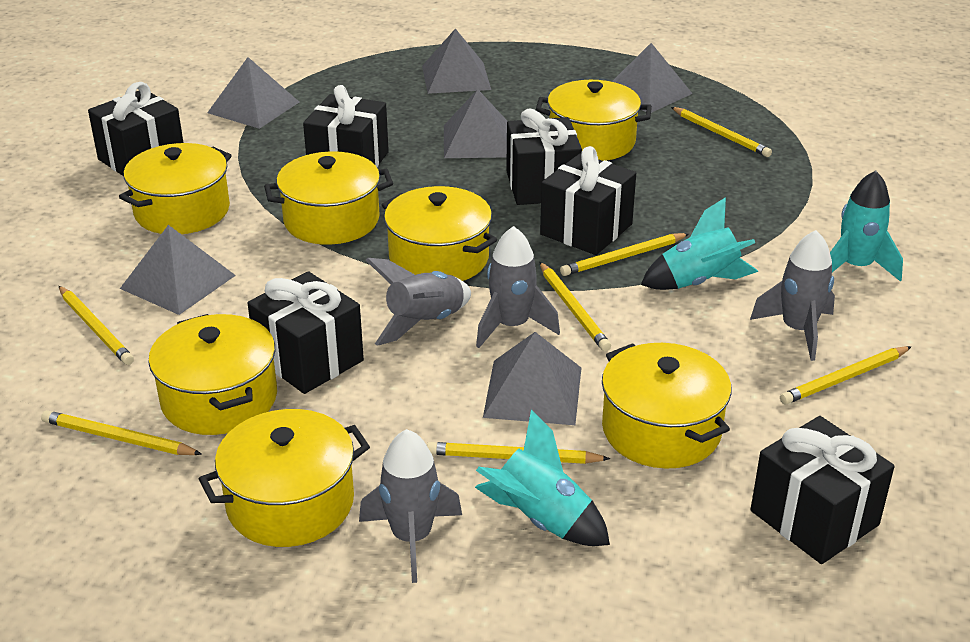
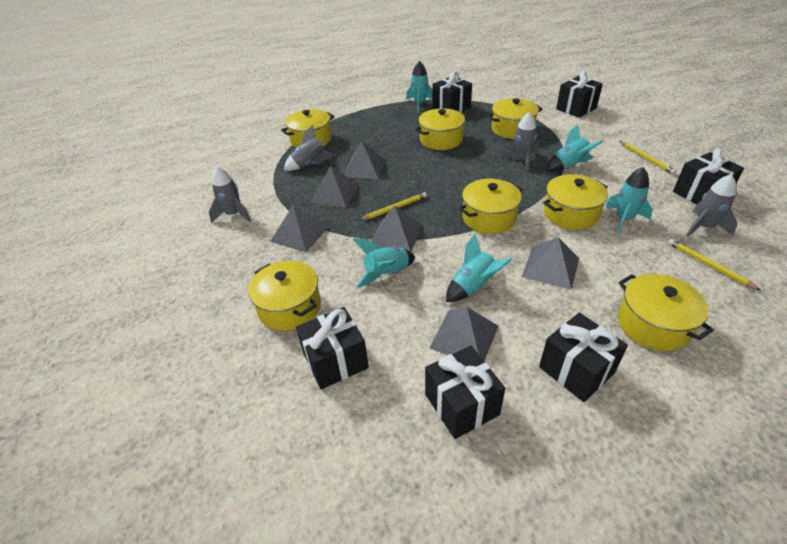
turquoise rocket: [475,409,610,546] [641,197,758,290] [830,171,903,282] = 3 -> [353,238,415,288] [406,61,432,111] [446,234,512,302] [546,124,603,172] [605,167,653,233] = 5
yellow pencil: [41,410,202,455] [59,286,134,365] [427,442,610,464] [539,262,611,351] [560,233,689,276] [671,107,772,157] [780,346,912,405] = 7 -> [360,192,427,220] [620,141,676,174] [668,239,761,290] = 3

